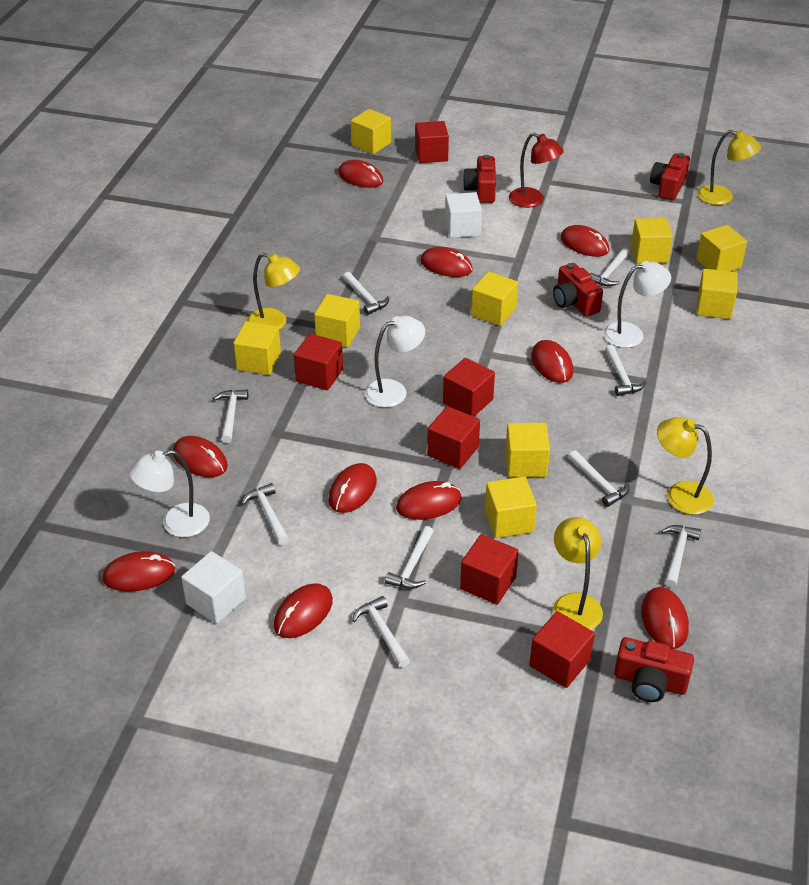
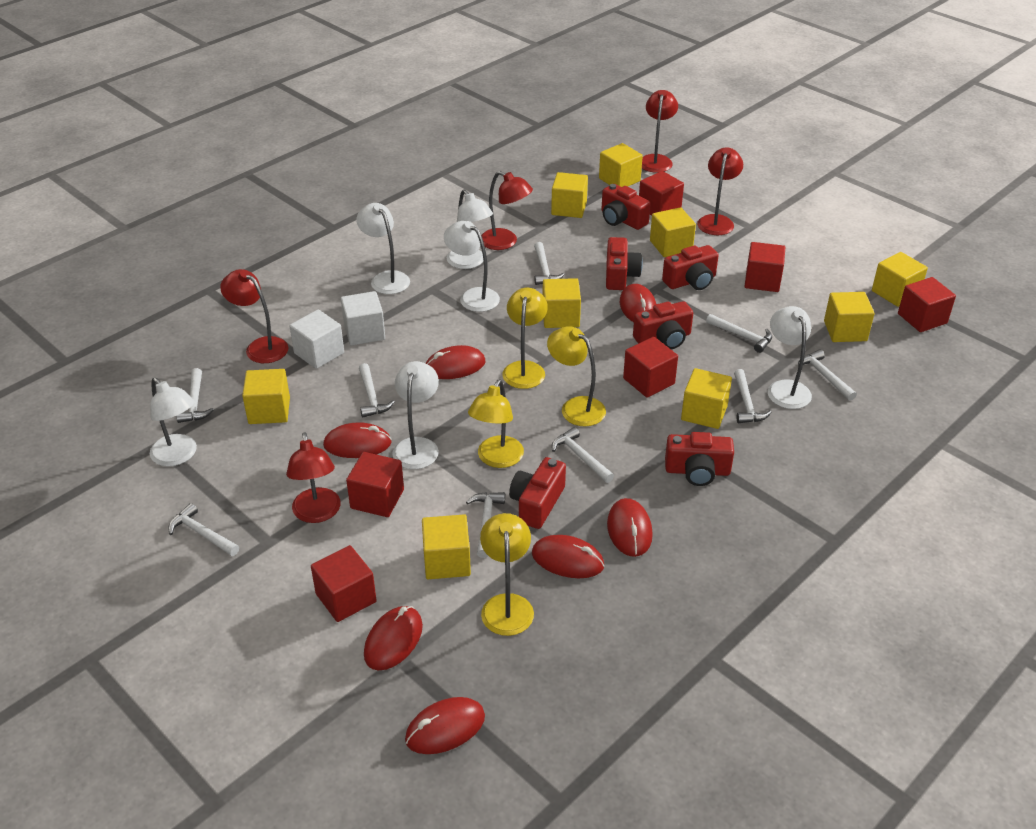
red camera: [463,155,496,203] [553,263,603,317] [614,637,694,702] [650,153,690,200] = 4 -> [509,457,566,529] [601,184,651,230] [606,237,643,290] [633,301,693,349] [662,245,719,290] [665,432,734,486] = 6
red lamp: [509,133,564,208] = 1 -> [220,269,289,363] [286,432,341,523] [481,171,533,250] [642,90,678,173] [697,147,743,235] = 5
red mouse: [102,551,175,592] [173,436,228,477] [274,583,333,638] [328,463,377,513] [338,160,383,188] [396,481,462,520] [420,247,473,277] [531,340,573,383] [561,225,609,257] [641,587,689,649] = 10 -> [323,422,392,458] [364,606,423,670] [405,697,485,754] [425,345,486,379] [532,535,604,578] [607,498,653,557] [620,284,656,322] = 7
white lamp: [129,450,210,537] [364,316,425,408] [603,261,671,348] = 3 -> [150,378,197,466] [356,203,410,294] [392,361,439,469] [444,221,500,312] [447,190,493,269] [768,306,812,409] = 6

